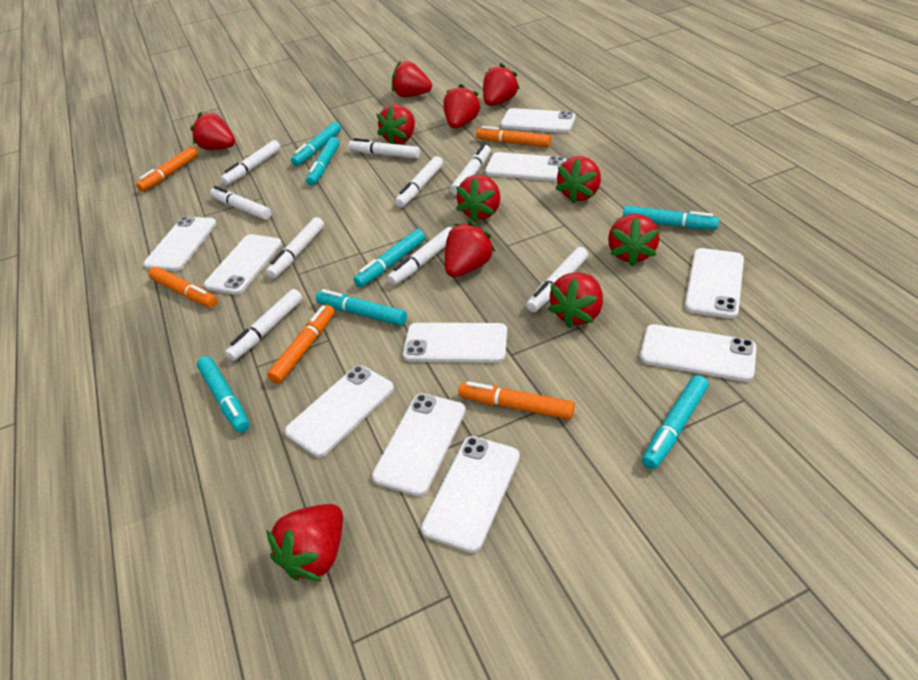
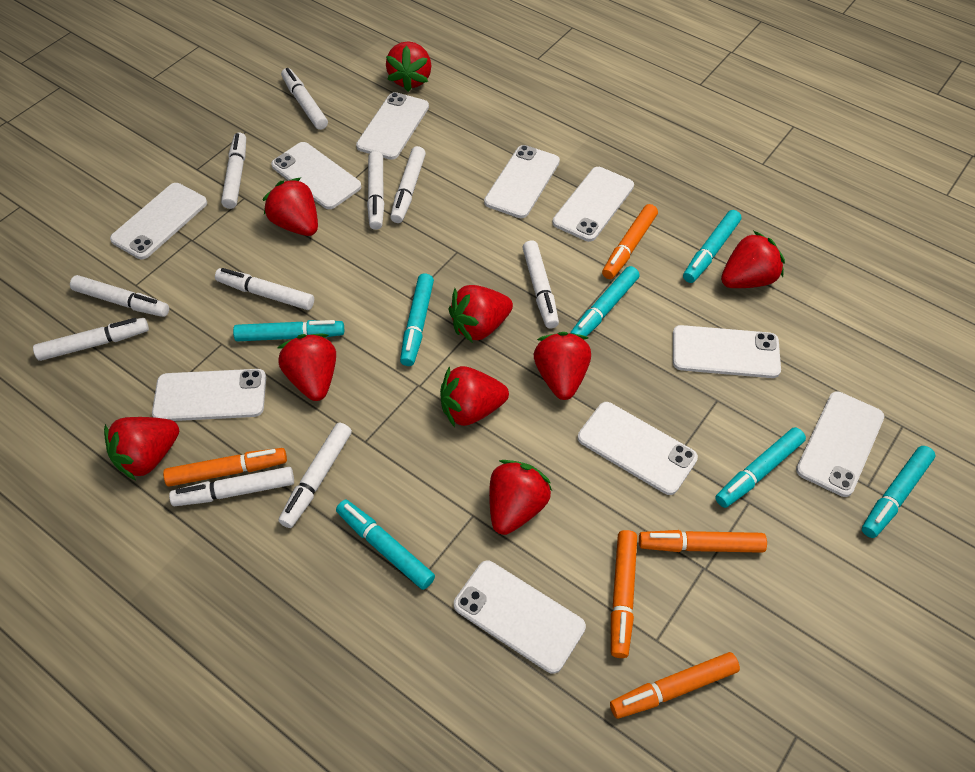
red strawberry: [190,112,235,150] [266,504,343,581] [377,105,415,144] [392,60,432,97] [443,84,481,129] [445,222,496,277] [456,175,500,222] [483,64,520,106] [548,272,603,328] [556,156,601,203] [608,214,660,266] = 11 -> [104,417,179,480] [263,178,318,236] [278,334,336,401] [386,41,431,92] [440,366,509,427] [448,285,513,343] [489,460,552,535] [534,332,591,400] [721,231,785,288] = 9
white marker: [210,186,271,220] [221,140,281,185] [225,289,303,361] [266,217,324,279] [348,138,420,159] [387,227,452,285] [395,156,443,208] [450,144,491,196] [526,247,588,312] = 9 -> [33,318,149,361] [70,275,169,317] [169,467,294,506] [215,268,314,310] [221,132,246,209] [278,423,352,528] [281,68,328,130] [367,151,384,230] [390,146,426,223] [522,240,559,328] = 10

